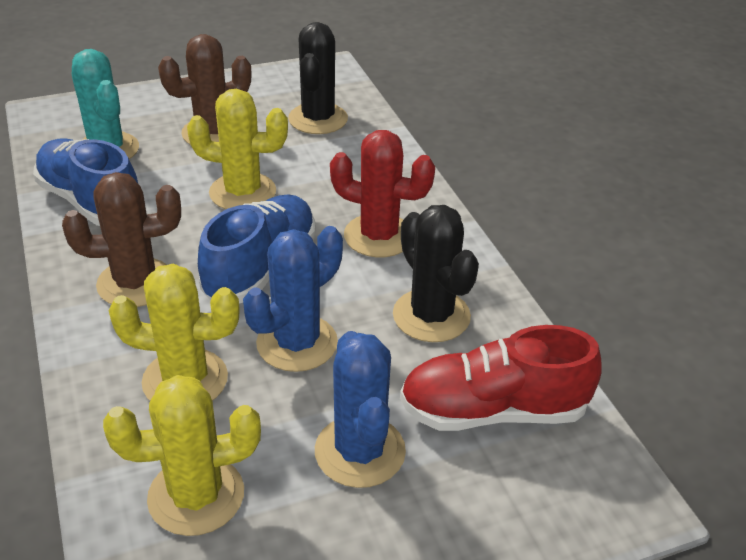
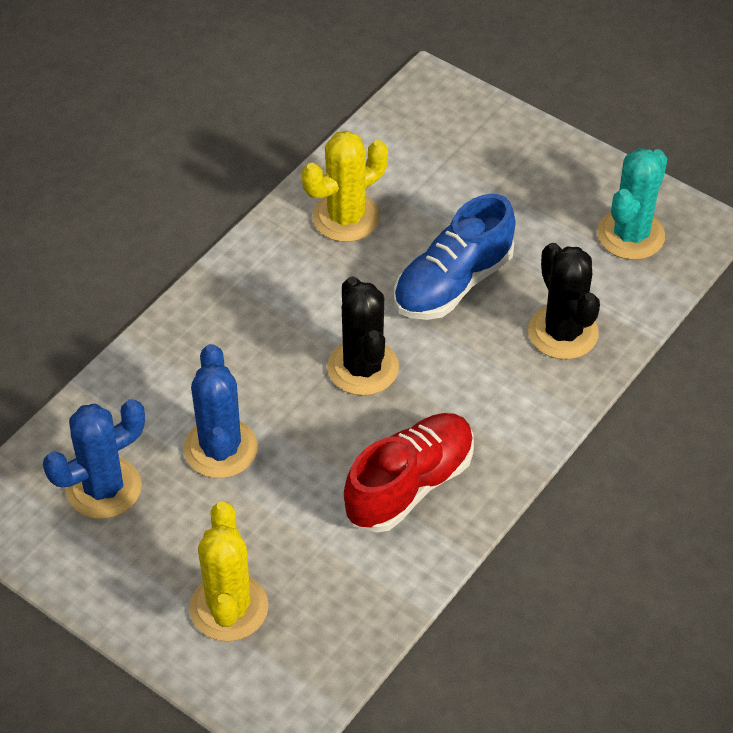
blue shoe: [33,138,138,226] [198,194,316,304] = 2 -> [394,194,515,320] = 1
brown cactus: [62,172,181,307] [158,34,252,144] = 2 -> none = 0
red cactus: [330,130,435,258] = 1 -> none = 0
yellow cactus: [103,375,261,536] [109,264,240,401] [187,89,288,209] = 3 -> [189,501,269,641] [302,131,388,242] = 2

